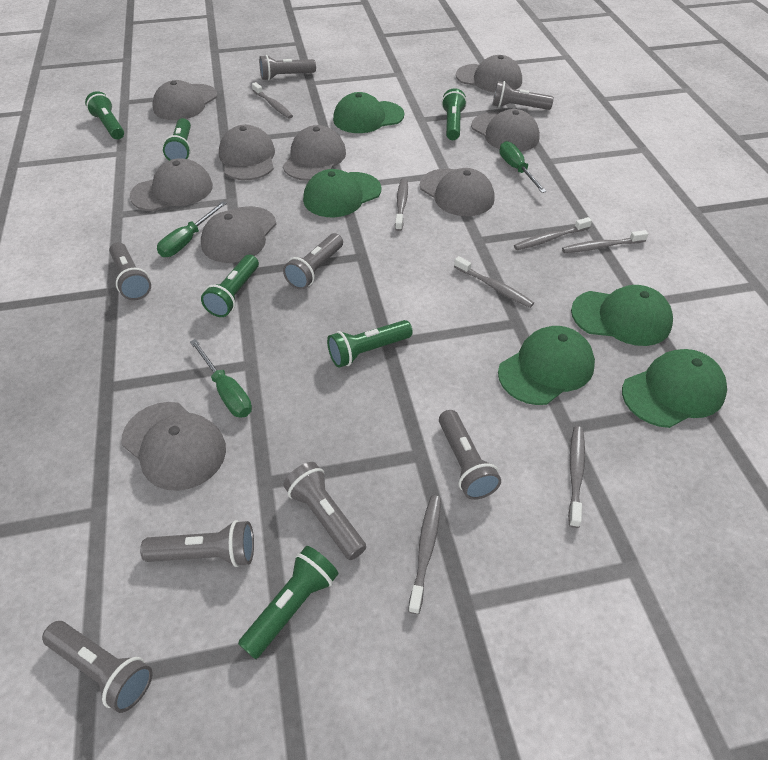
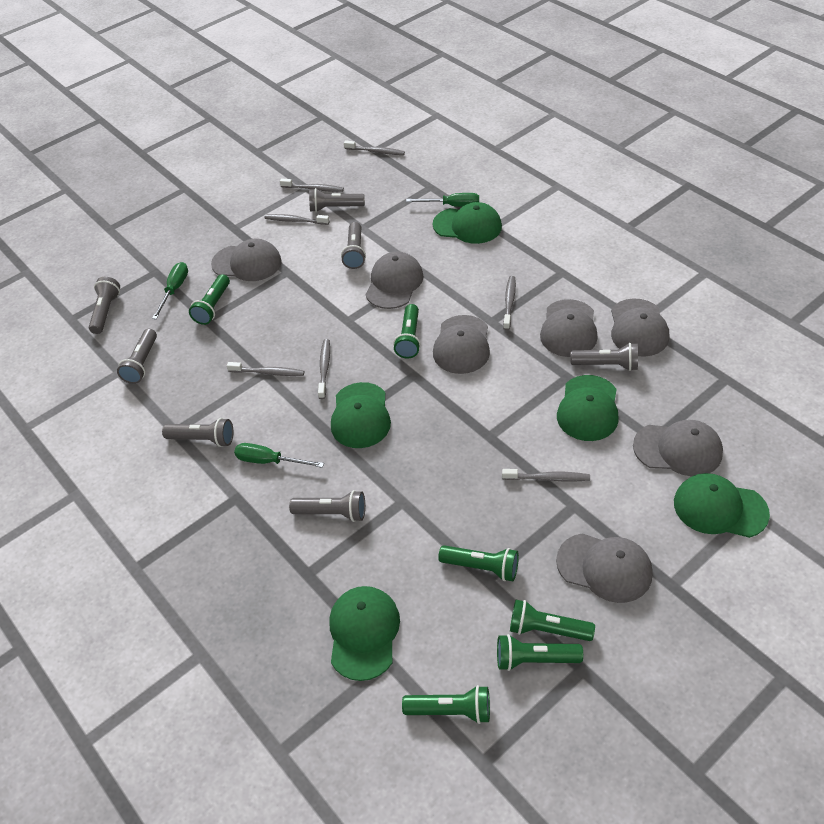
grey cap: [122,402,226,491] [130,158,213,211] [152,80,217,120] [201,206,276,263] [219,125,275,180] [283,125,346,181] [420,168,495,216] [456,55,522,92] [471,109,540,151] = 9 -> [211,239,282,281] [365,251,423,309] [433,315,490,374] [540,299,598,357] [556,533,653,603] [611,299,669,357] [633,420,723,476] = 7
grey flashlight: [42,621,153,713] [109,242,151,300] [140,520,254,567] [259,55,316,81] [283,233,343,290] [283,462,366,560] [439,410,501,500] [493,81,554,110] = 8 -> [89,277,120,334] [117,329,157,384] [162,418,233,447] [289,490,365,522] [309,188,365,212] [341,222,366,269] [570,343,638,371] = 7

